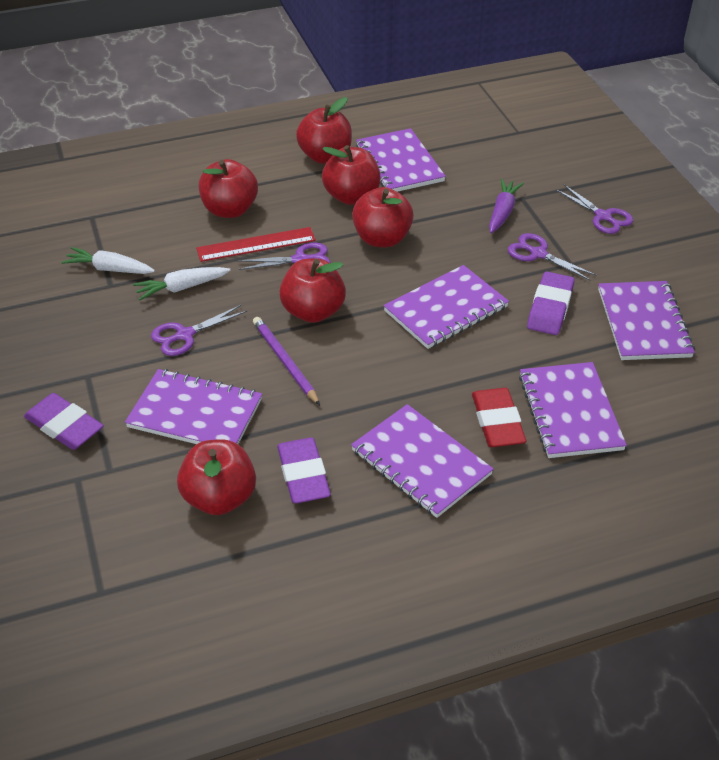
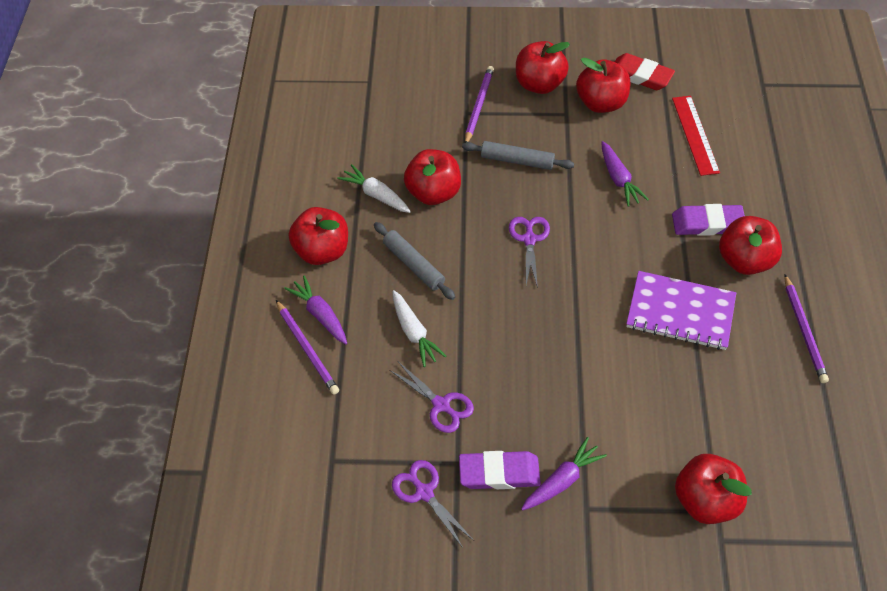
grey rolling pin: none = 0 -> [374,222,455,300] [462,141,574,170] = 2
purple carrot: [489,179,524,233] = 1 -> [284,275,347,344] [521,437,607,511] [601,141,649,207] = 3
purple eraser: [24,393,104,450] [277,437,331,503] [527,272,574,335] = 3 -> [459,451,541,489] [672,204,745,236] = 2
purple notebook: [125,369,262,444] [351,404,494,518] [356,128,446,192] [383,265,509,349] [519,362,627,458] [598,281,695,360] = 6 -> [626,271,736,350] = 1
purple pencil: [253,317,320,405] = 1 -> [276,300,339,395] [465,66,494,143] [784,274,829,383] = 3
purple scissors: [151,305,247,356] [237,243,331,270] [507,233,597,281] [556,185,633,234] = 4 -> [390,363,474,433] [392,460,473,549] [509,217,550,288] = 3

